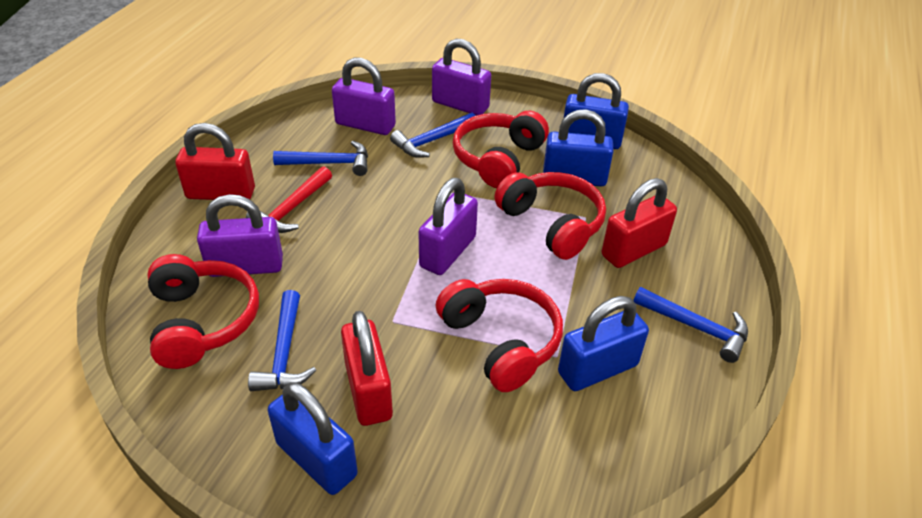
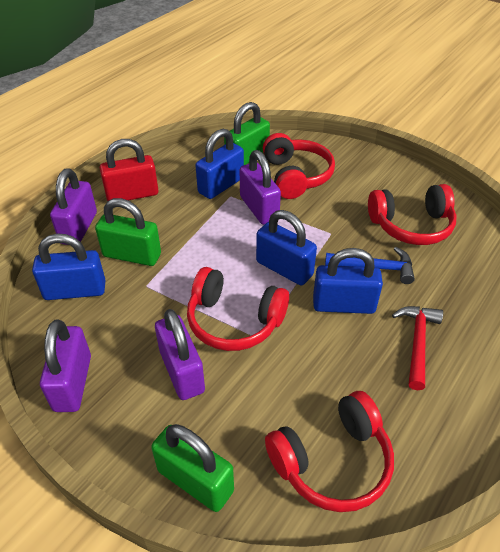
blue hammer: [248,290,316,391] [273,141,368,176] [390,113,475,158] [633,287,748,363] = 4 -> [325,247,415,284] = 1
green padlock: none = 0 -> [95,198,161,266] [151,424,234,512] [224,102,270,165] = 3
red padlock: [175,123,255,200] [341,311,393,426] [602,178,677,268] = 3 -> [100,139,158,201] = 1

